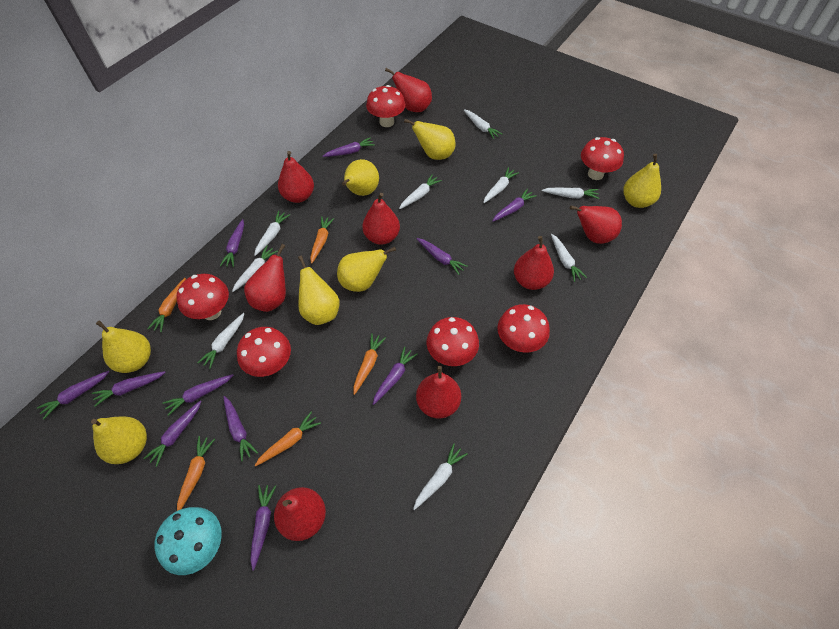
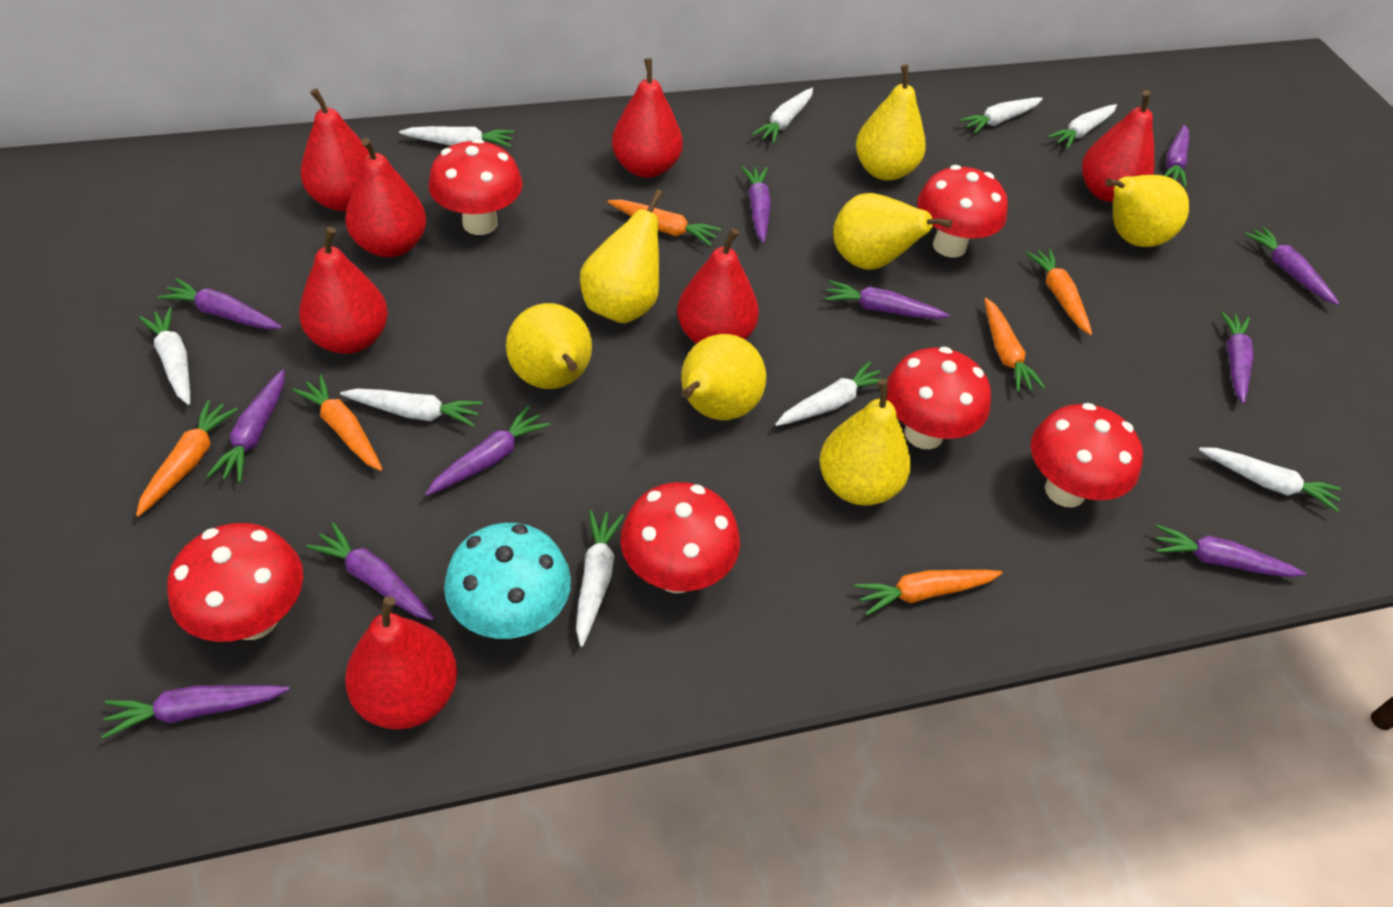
orange carrot: [147,278,186,332] [177,436,215,511] [254,412,321,467] [310,216,335,264] [354,333,386,395] = 5 -> [136,400,238,517] [292,375,383,471] [608,200,721,246] [854,570,1002,616] [984,298,1046,392] [1026,249,1092,335] = 6
red pear: [244,244,286,312] [274,487,326,541] [278,151,314,203] [362,193,400,245] [385,68,432,112] [416,366,461,419] [514,236,554,290] [570,205,622,244] = 8 -> [299,227,388,354] [300,88,369,211] [345,138,426,258] [345,596,457,730] [612,58,683,178] [677,228,759,344] [1082,90,1154,202] = 7

